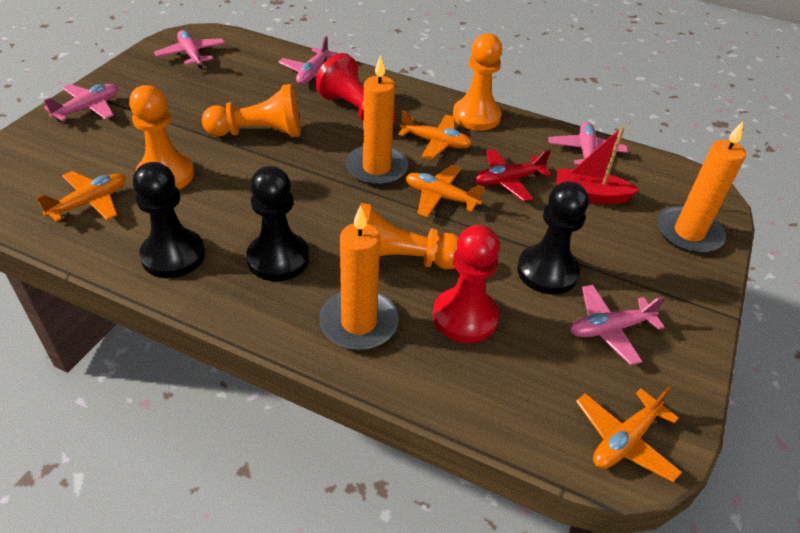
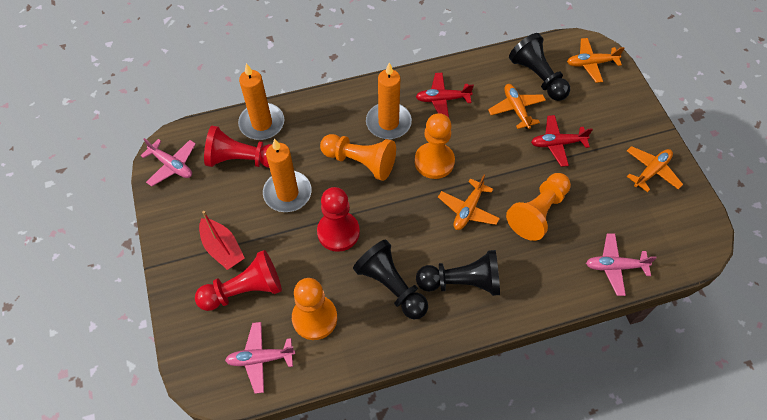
pink plane: [44,84,118,122] [154,30,225,68] [279,36,339,85] [549,122,628,165] [570,285,665,365] = 5 -> [141,138,196,186] [225,322,295,394] [586,234,656,296] = 3
red pawn: [315,53,396,125] [433,225,500,343] = 2 -> [195,250,282,311] [204,126,272,168] [317,187,360,252] = 3
red plane: [475,149,552,202] = 1 -> [416,73,474,118] [531,115,593,167] = 2

